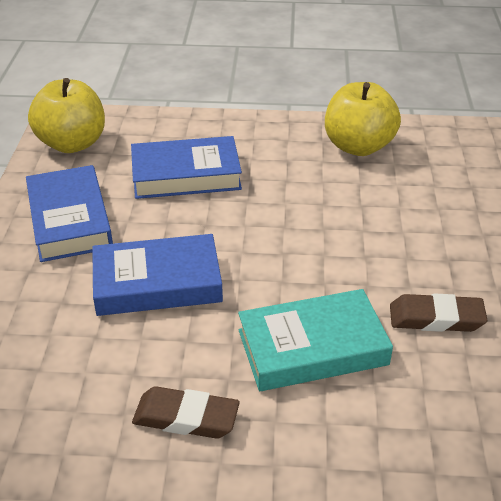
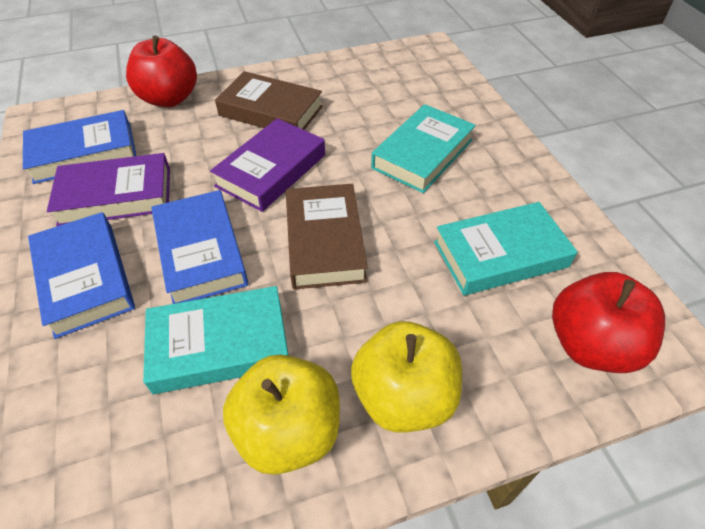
brown book: none = 0 -> [215,71,323,130] [286,184,368,289] = 2
brown eraser: [132,386,240,439] [390,293,487,332] = 2 -> none = 0
purple book: none = 0 -> [47,153,170,226] [210,118,325,212] = 2
red apple: none = 0 -> [126,35,197,107] [552,272,665,373] = 2
turquoise book: [238,289,393,391] = 1 -> [143,286,289,394] [371,104,476,193] [434,202,577,295] = 3

